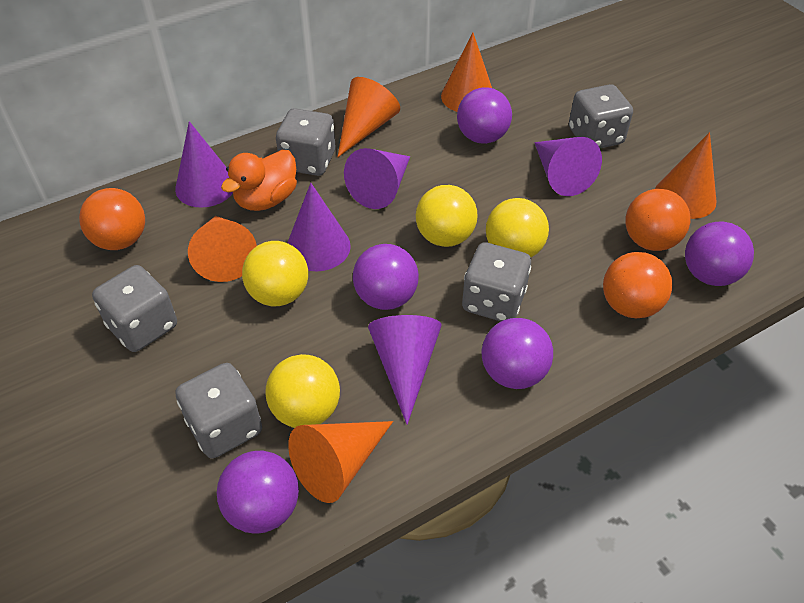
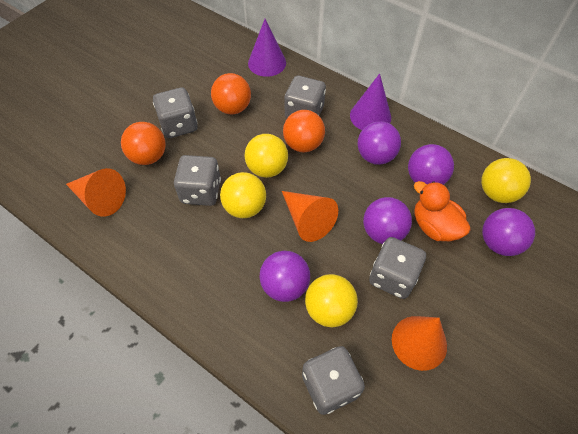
orange cone: [188,216,257,282] [288,421,393,503] [338,77,400,157] [441,33,492,112] [655,132,717,219] = 5 -> [66,168,126,217] [282,191,338,242] [392,316,447,371] = 3
purple cone: [175,121,233,208] [287,183,351,271] [344,148,410,209] [368,315,442,425] [534,137,602,196] = 5 -> [248,19,286,77] [350,73,391,130] = 2

